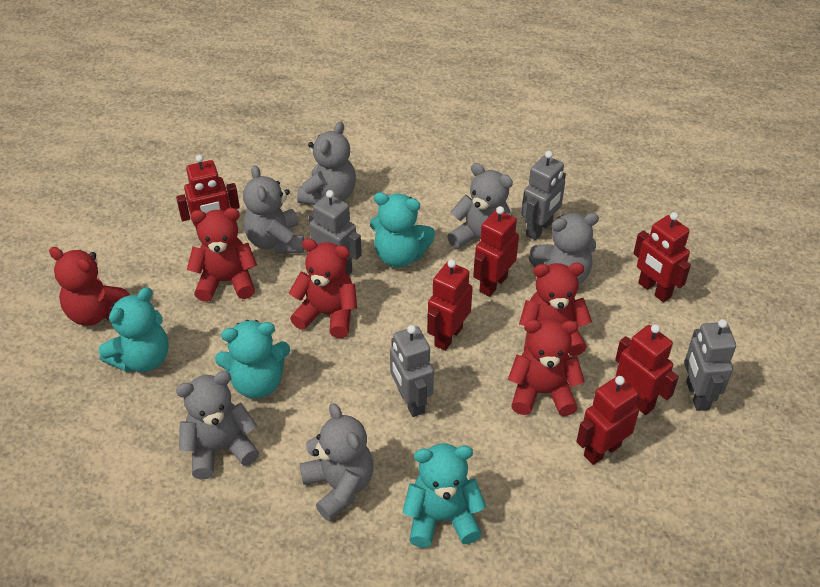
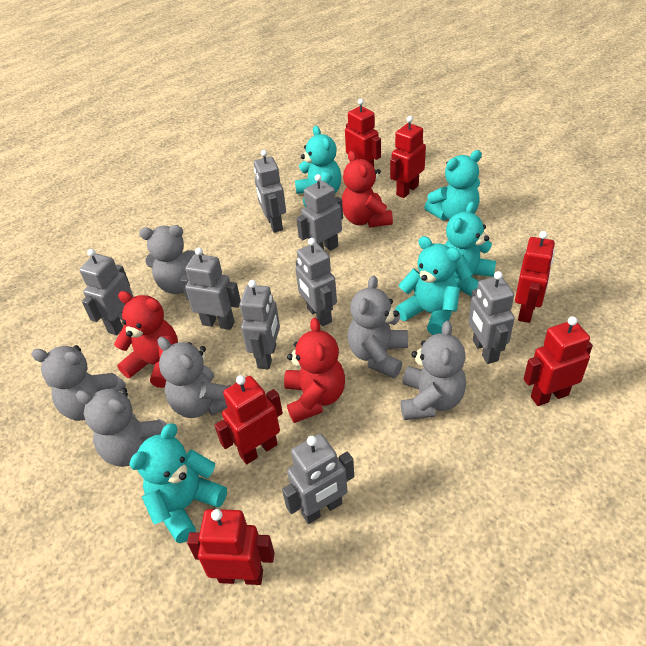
grey robot: [308,190,362,276] [390,325,434,417] [522,151,566,240] [684,319,736,411] = 4 -> [80,249,134,335] [181,248,241,330] [240,280,280,369] [254,150,286,233] [282,434,354,524] [295,238,337,326] [296,174,343,251] [468,271,515,364] = 8
red teddy bear: [49,247,130,326] [187,208,257,302] [289,238,357,338] [508,319,585,416] [519,263,592,356] = 5 -> [114,291,178,388] [284,317,345,423] [342,151,393,228] = 3
turquoise teddy bear: [99,287,169,372] [215,320,290,398] [370,192,435,268] [402,443,487,548] = 4 -> [129,423,227,543] [295,126,341,207] [395,236,461,335] [424,150,482,221] [445,201,496,296] = 5

